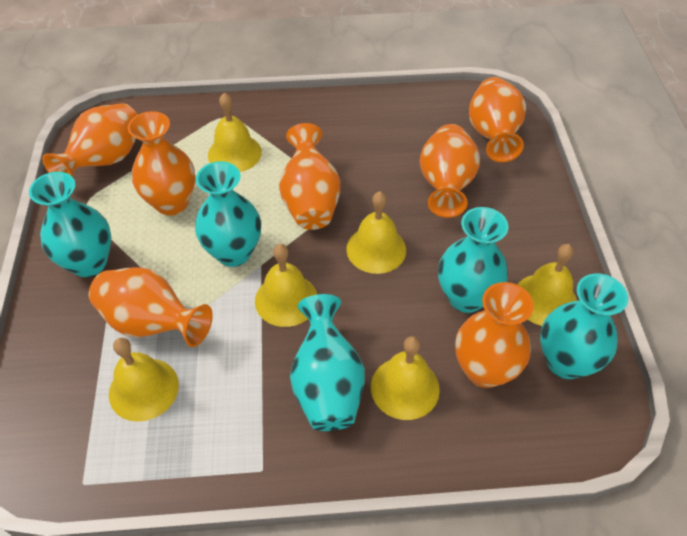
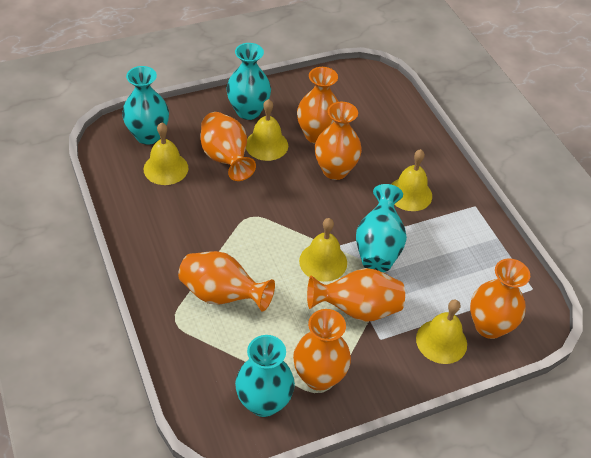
turquoise vase: [29,172,111,277] [195,161,261,267] [290,294,365,431] [438,207,509,313] [540,273,628,379] = 5 -> [122,66,169,145] [226,43,271,120] [235,335,295,417] [356,184,407,272] = 4
yellow bell: [109,338,179,422] [208,93,262,172] [255,244,317,327] [346,191,406,274] [371,336,440,420] [517,244,577,326] = 6 -> [143,122,188,185] [246,99,288,161] [299,218,347,282] [391,149,432,211] [416,300,467,364] = 5

